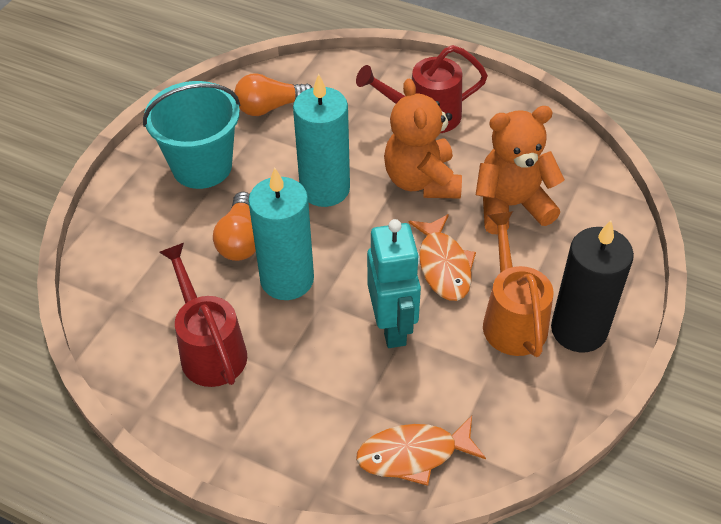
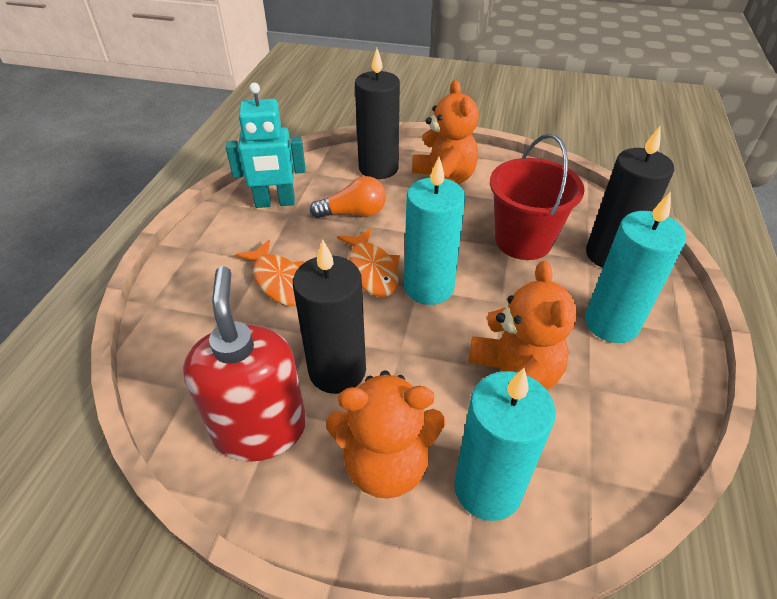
black candle: [551,220,634,352] = 1 -> [293,239,366,394] [355,48,400,179] [586,125,674,268] = 3
orange light bulb: [213,192,256,261] [234,73,313,116] = 2 -> [310,176,386,218] = 1
orange teddy bear: [384,78,462,199] [476,106,565,234] = 2 -> [326,371,445,498] [412,80,479,184] [469,261,577,390] = 3
orange watering can: [483,211,553,357] = 1 -> none = 0
red bucket: none = 0 -> [490,134,585,260] = 1
red soap dispenser: none = 0 -> [183,266,306,462] = 1
red watering can: [159,243,247,387] [356,45,488,133] = 2 -> none = 0
turquoise bucket: [143,81,240,189] = 1 -> none = 0
turquoise candle: [248,167,314,300] [293,74,350,207] = 2 -> [404,157,466,305] [454,368,555,521] [585,191,686,343] = 3

